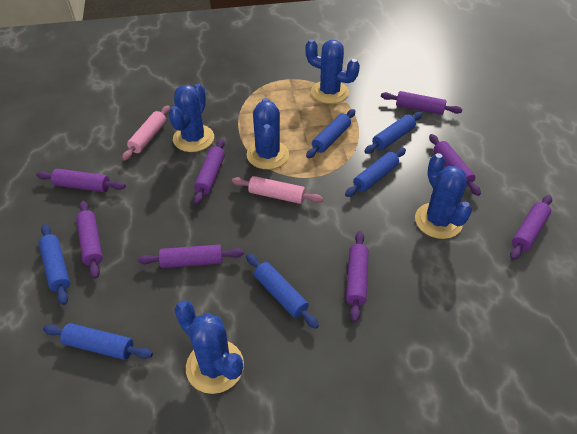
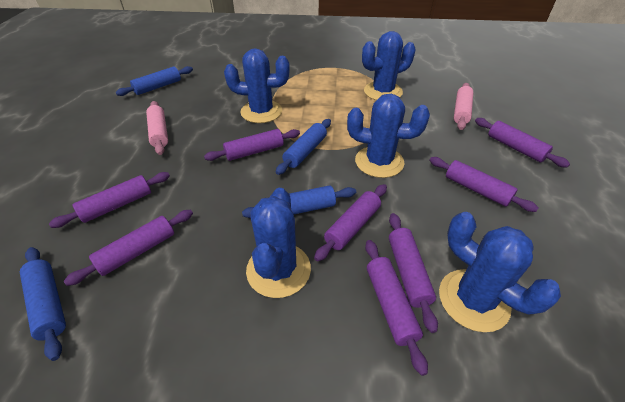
blue rolling pin: [39,224,70,305] [43,323,153,360] [246,254,319,329] [306,109,355,158] [345,148,406,197] [364,112,422,154] = 6 -> [20,247,66,361] [116,66,193,96] [242,185,356,218] [276,119,331,175] = 4

